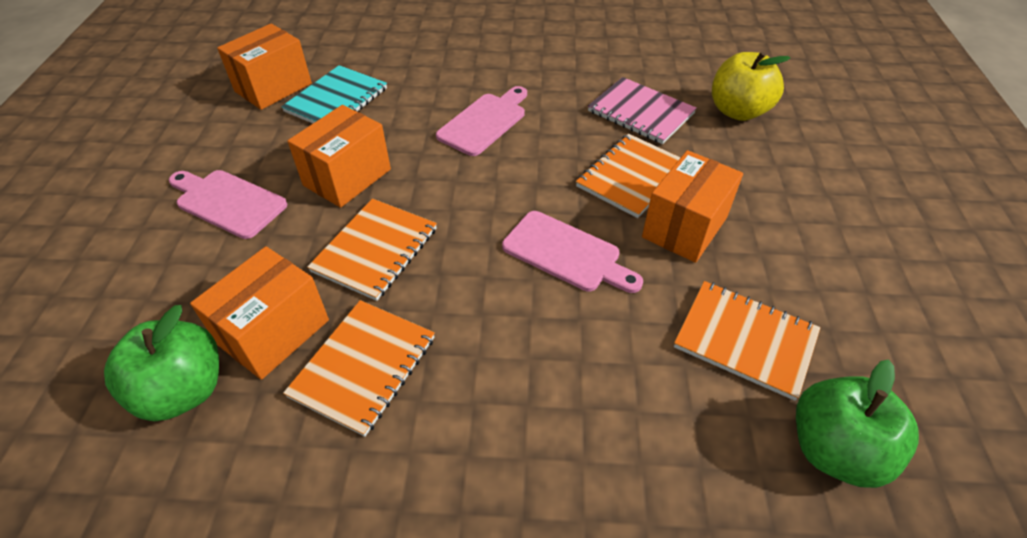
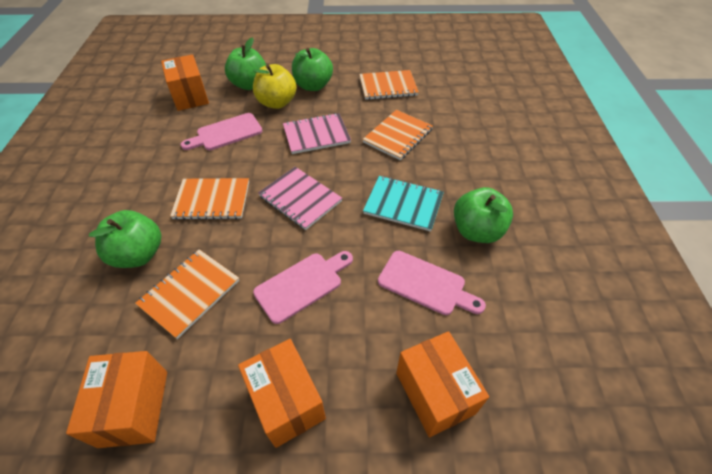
green apple: [104,305,219,421] [796,359,919,488] = 2 -> [89,210,161,268] [225,37,266,90] [292,48,333,91] [454,187,513,243] = 4
pink notebook: [588,77,697,144] = 1 -> [258,167,342,230] [283,113,351,154] = 2

